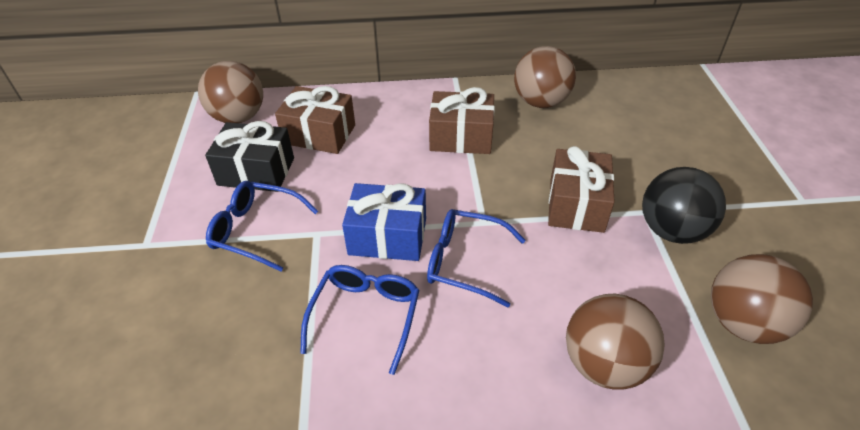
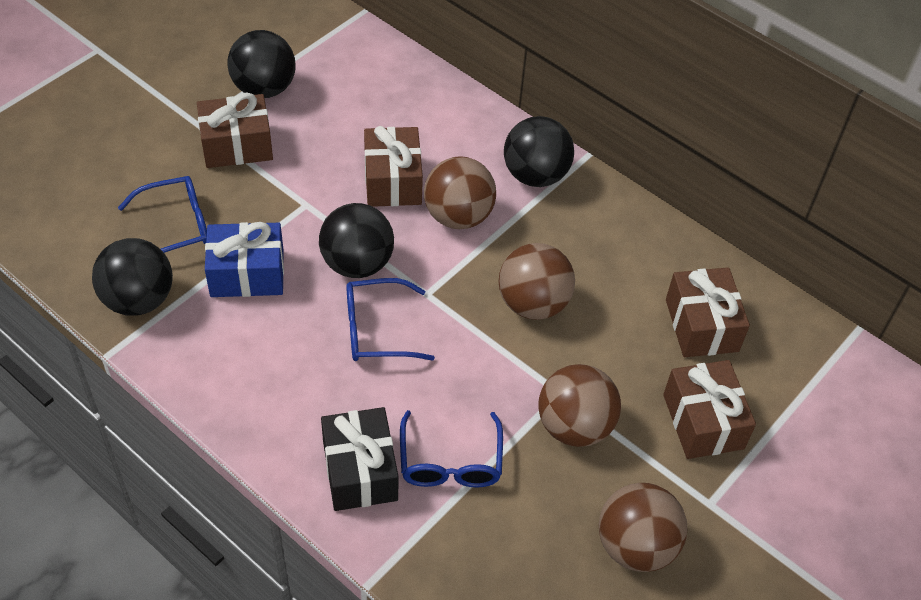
black ball: [642,167,726,244] = 1 -> [92,238,173,316] [227,30,296,98] [319,203,394,278] [504,116,574,187] = 4
brown gift: [275,86,355,154] [429,87,495,154] [548,146,615,233] = 3 -> [197,93,273,168] [364,126,423,207] [663,360,756,459] [666,267,750,357] = 4

